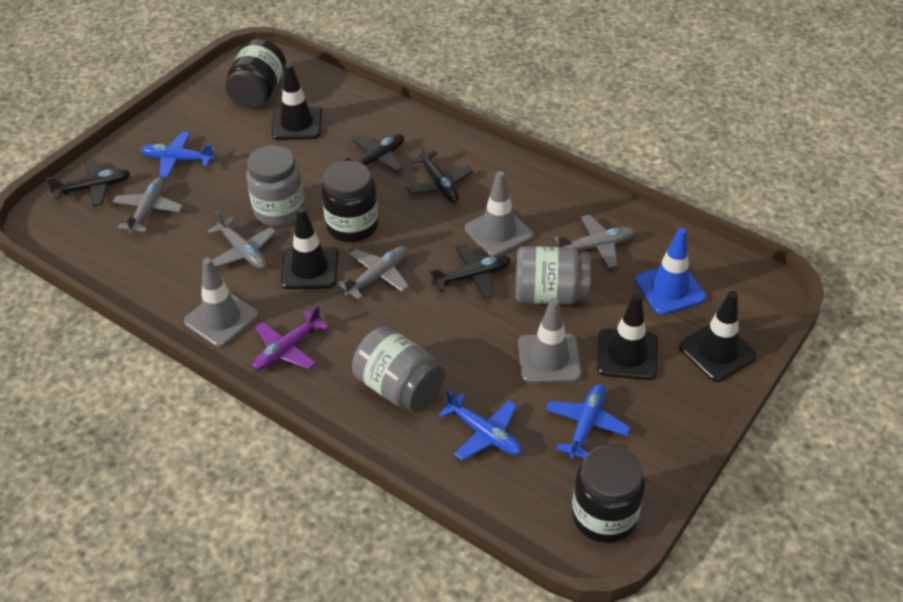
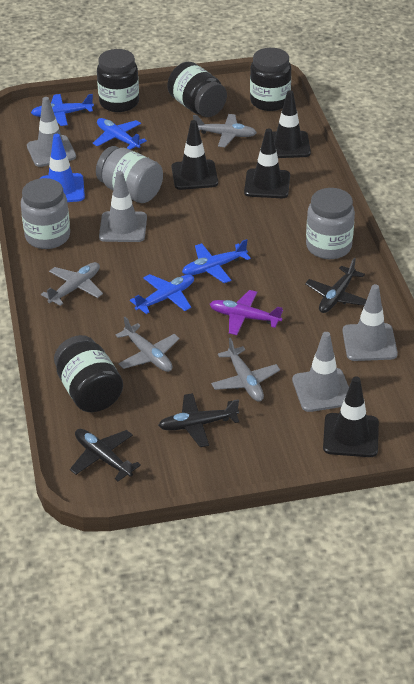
black jar: [225,39,286,109] [322,161,379,242] [572,445,645,543] = 3 -> [54,335,123,412] [97,49,139,112] [167,62,227,117] [250,48,291,111] = 4
black plane: [46,159,130,206] [340,134,404,172] [406,142,473,203] [429,244,511,299] = 4 -> [70,429,141,481] [158,393,239,447] [305,258,367,313] = 3
blue plane: [141,132,216,178] [439,390,522,460] [545,384,631,459] = 3 -> [31,94,94,126] [93,118,147,150] [130,274,194,314] [182,239,251,283] = 4
grey traffic cone: [184,258,259,347] [465,171,533,257] [518,298,581,383] = 3 -> [27,97,76,167] [99,171,147,242] [292,332,349,412] [342,284,398,361] = 4

